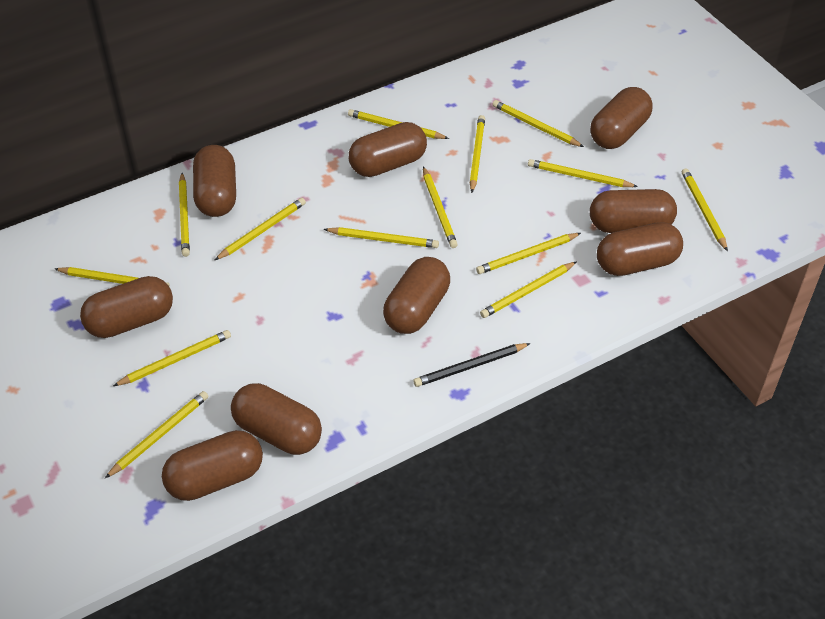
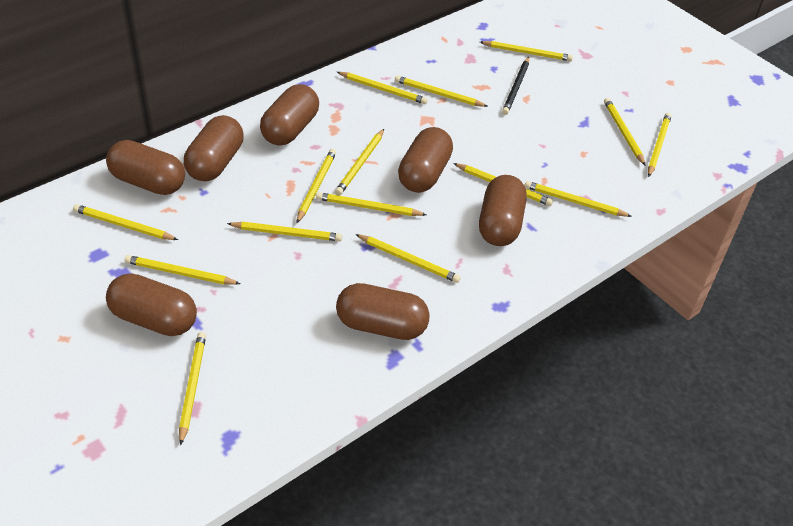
brown capsule: [80,276,173,338] [162,430,263,501] [193,145,236,217] [231,383,322,455] [349,122,427,177] [383,257,450,334] [590,87,653,149] [590,189,677,233] [597,222,683,276] = 9 -> [106,140,185,195] [106,274,197,336] [184,115,244,181] [260,84,319,146] [336,283,430,340] [398,127,453,193] [479,175,527,246] = 7
yellow pencil: [55,267,170,287] [105,391,208,478] [113,330,231,386] [179,173,190,257] [215,198,306,260] [324,227,439,248] [348,109,449,139] [423,166,458,248] [469,115,485,193] [476,233,581,274] [480,261,577,318] [492,100,584,147] [528,159,638,187] [682,168,728,251] = 14 -> [73,204,178,240] [124,255,240,285] [179,332,206,446] [227,222,342,241] [297,149,336,223] [316,192,427,216] [335,129,384,195] [337,72,427,104] [355,234,461,283] [395,75,488,107] [453,163,553,206] [480,41,573,61] [524,181,632,217] [604,98,646,166] [648,113,671,177] = 15

